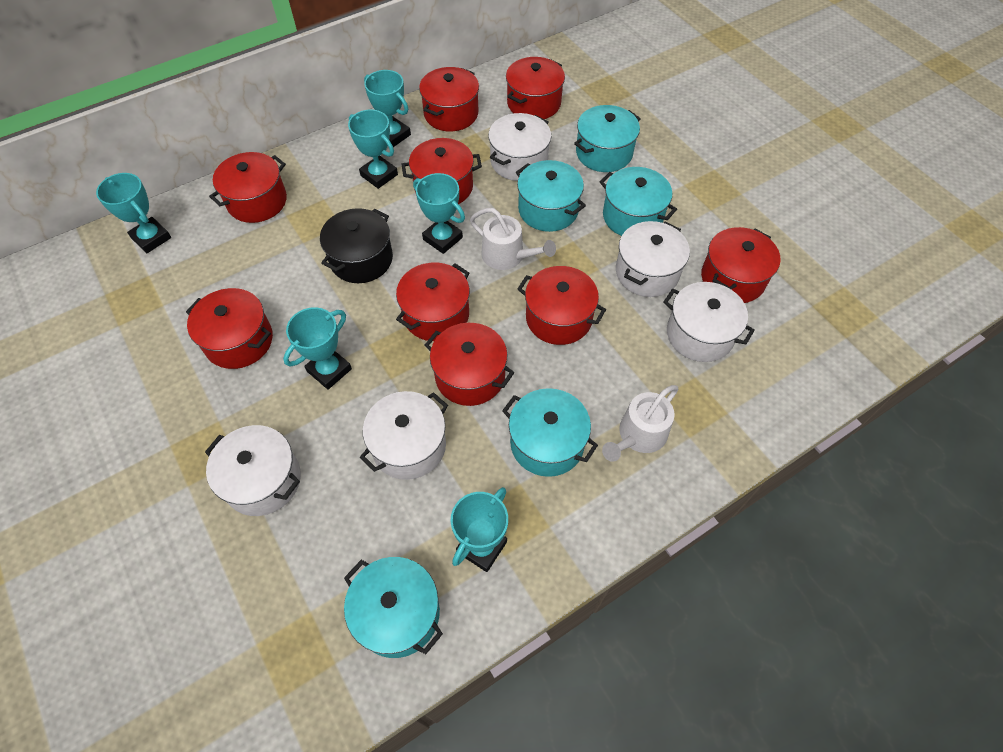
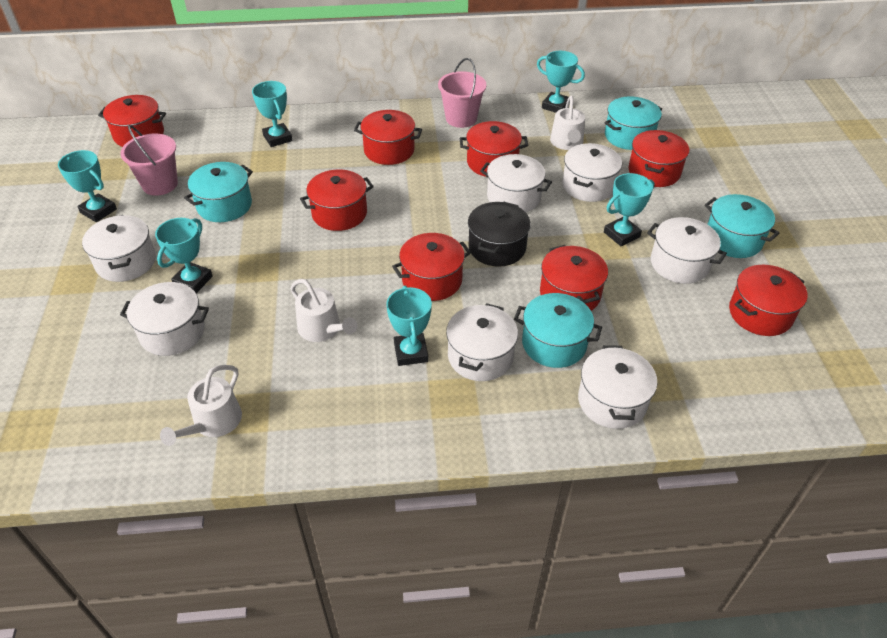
pink bucket: none = 0 -> [120,125,178,196] [438,58,486,128] = 2
red pot: [186,288,273,369] [209,152,287,223] [396,263,470,341] [402,138,482,204] [419,67,479,131] [425,323,514,406] [506,57,565,119] [518,266,606,345] [701,227,780,303] = 9 -> [98,95,166,147] [300,169,374,231] [354,110,422,165] [392,233,471,301] [460,121,528,177] [540,245,608,311] [629,130,689,187] [729,265,808,336] = 8
turquoise pot: [344,557,443,658] [502,388,598,477] [516,160,586,232] [574,105,641,172] [600,167,677,236] = 5 -> [184,162,253,222] [514,293,602,368] [604,96,662,150] [705,194,780,258] = 4
white pot: [205,425,301,516] [360,391,448,480] [488,113,551,181] [616,221,690,297] [663,282,755,362] = 5 -> [82,215,156,282] [120,282,209,356] [446,303,518,381] [480,154,552,212] [562,143,622,202] [578,345,657,429] [647,217,727,284] = 7
white watering can: [470,208,556,270] [602,385,679,462] = 2 -> [160,365,242,446] [290,279,358,342] [550,96,585,150] = 3

